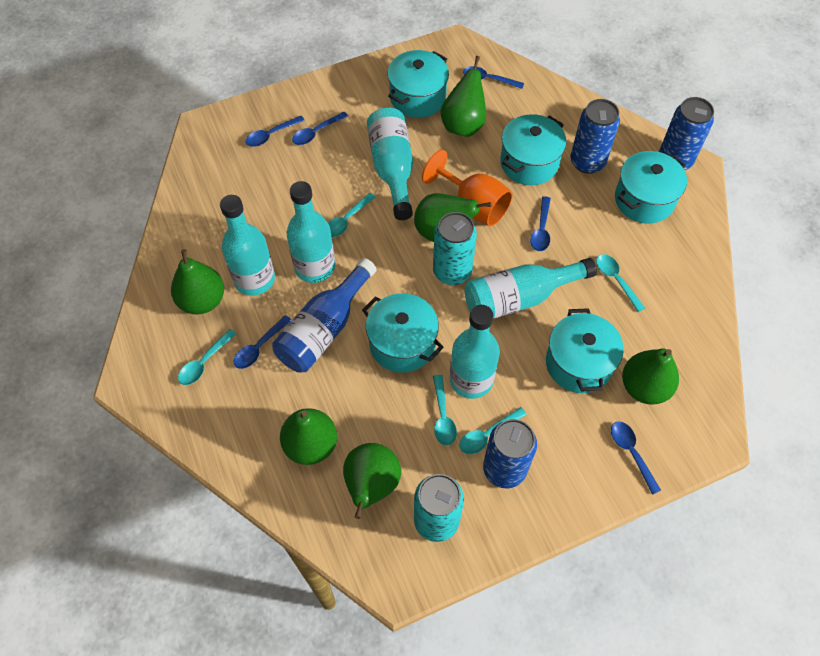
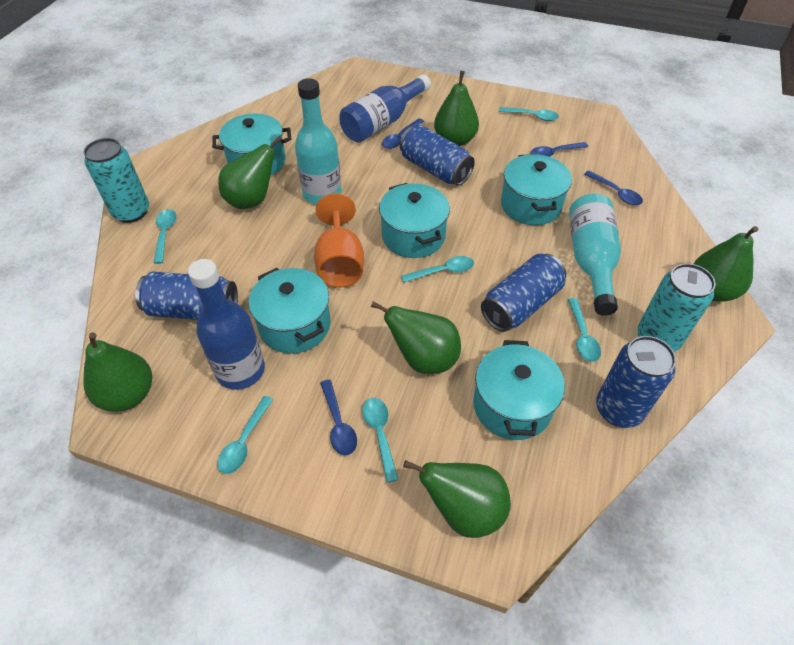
blue bottle: [272,258,376,373] = 1 -> [188,259,265,390] [339,74,431,143] = 2
blue can: [483,419,537,488] [571,99,620,174] [659,97,714,170] = 3 -> [135,271,238,320] [400,125,475,186] [481,254,566,332] [596,336,676,428] = 4
blue spoon: [233,315,291,369] [246,116,305,147] [292,112,348,145] [463,66,524,89] [530,196,551,251] [611,421,661,495] = 6 -> [320,379,357,455] [382,118,424,149] [530,142,588,157] [584,171,643,205] = 4
turquoise bottle: [220,195,275,296] [287,181,335,283] [367,107,413,220] [450,305,500,399] [464,258,597,319] = 5 -> [295,78,341,205] [569,194,621,316] = 2
turquoise spoon: [178,329,236,385] [328,193,376,237] [433,375,457,446] [460,407,527,454] [596,254,645,312] = 5 -> [153,209,177,264] [217,396,274,474] [362,398,398,483] [401,256,474,283] [499,107,559,121] [568,298,601,362] = 6

